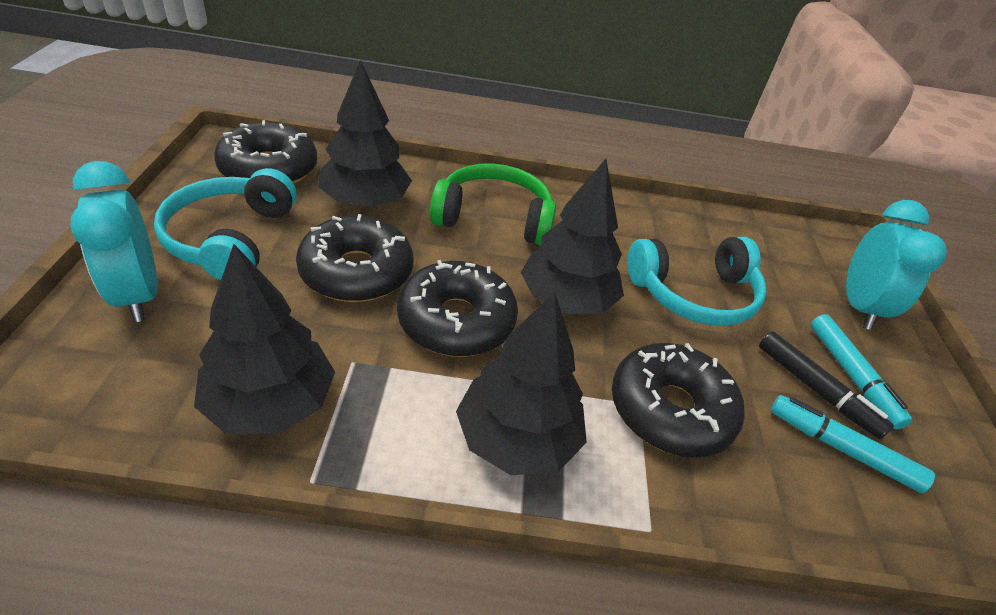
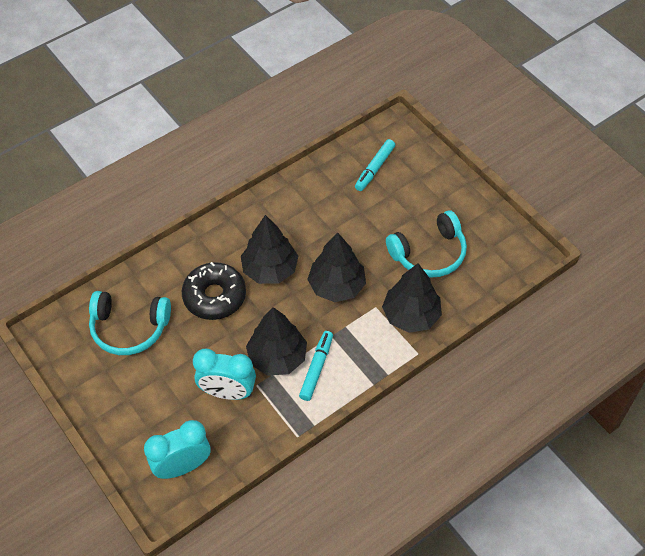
black donut: [214,120,317,184] [296,214,414,302] [397,260,518,357] [612,343,745,458] = 4 -> [182,262,246,320] = 1
black marker: [759,331,894,439] = 1 -> none = 0
green headphones: [430,163,556,245] = 1 -> none = 0

